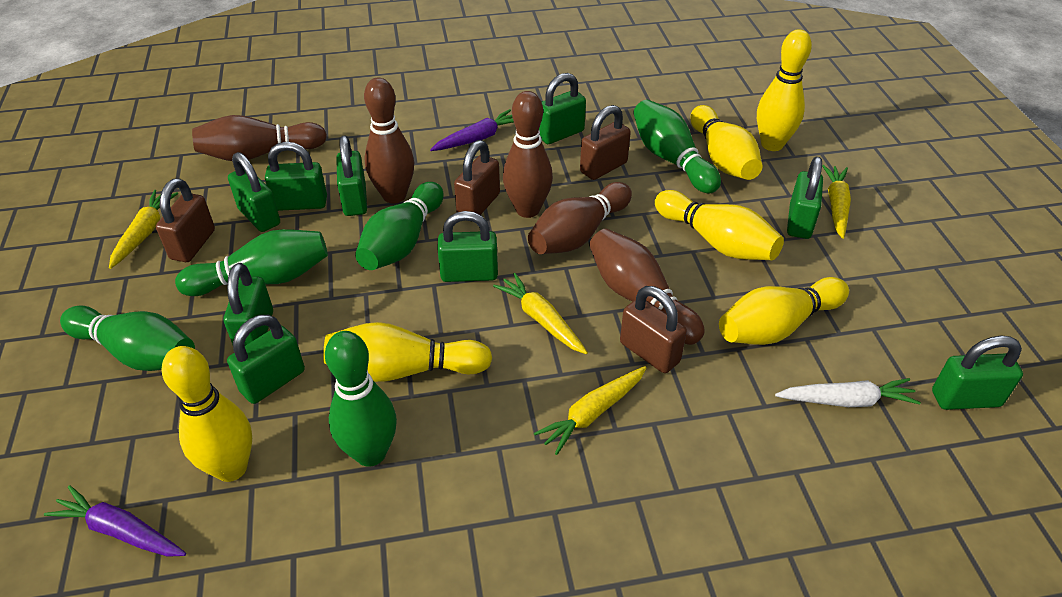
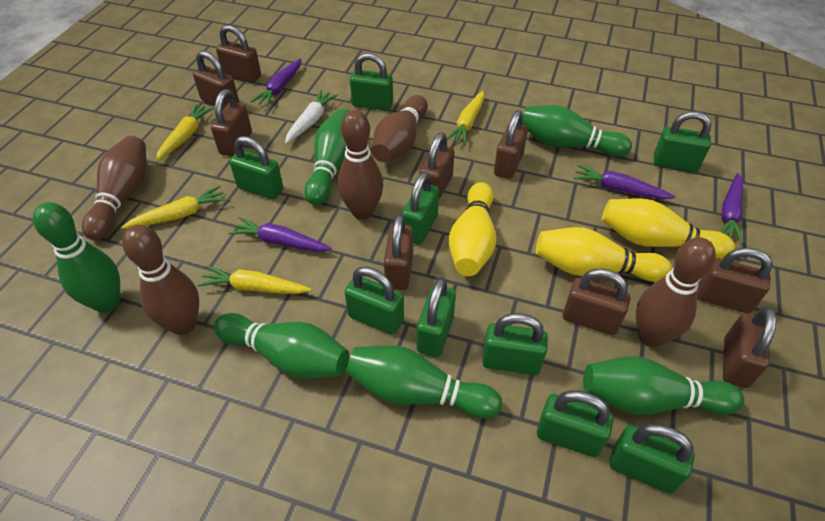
brown padlock: [156,178,215,262] [454,140,500,215] [580,105,631,180] [620,286,687,373] = 4 -> [193,51,239,109] [211,89,252,157] [216,25,261,83] [384,214,413,290] [419,132,455,199] [494,110,528,179] [563,268,630,335] [697,247,773,313] [723,307,777,388] = 9
green bowling pin: [60,305,195,371] [175,229,328,296] [325,331,397,467] [355,182,443,270] [633,100,721,193] = 5 -> [33,202,120,313] [214,313,349,378] [305,109,349,205] [346,345,502,418] [522,105,632,157] [583,356,744,415] = 6
purple carrot: [44,485,186,557] [430,109,514,151] = 2 -> [228,217,332,252] [250,58,301,107] [573,164,676,199] [720,173,743,244] = 4
yellow bowling pin: [162,346,252,482] [323,322,492,382] [655,190,784,260] [690,105,763,180] [719,277,849,345] [757,29,812,151] = 6 -> [449,182,496,276] [536,227,672,282] [602,199,735,259] = 3

